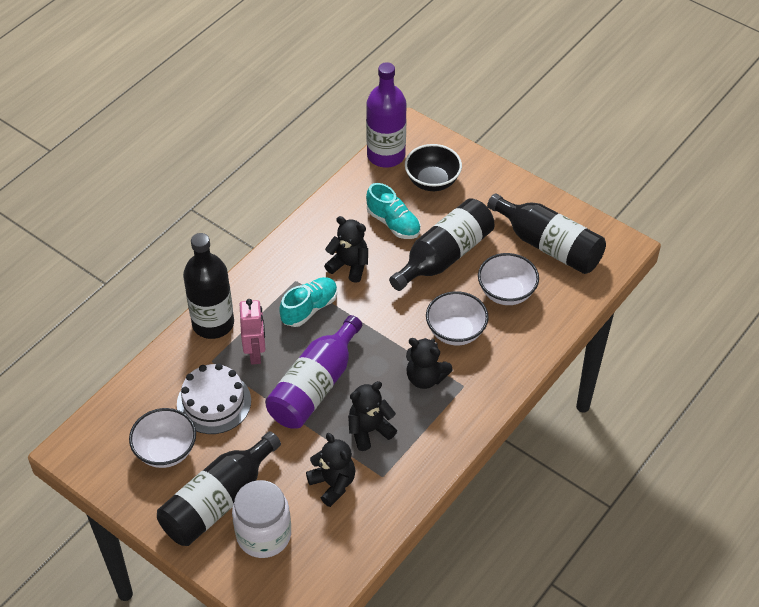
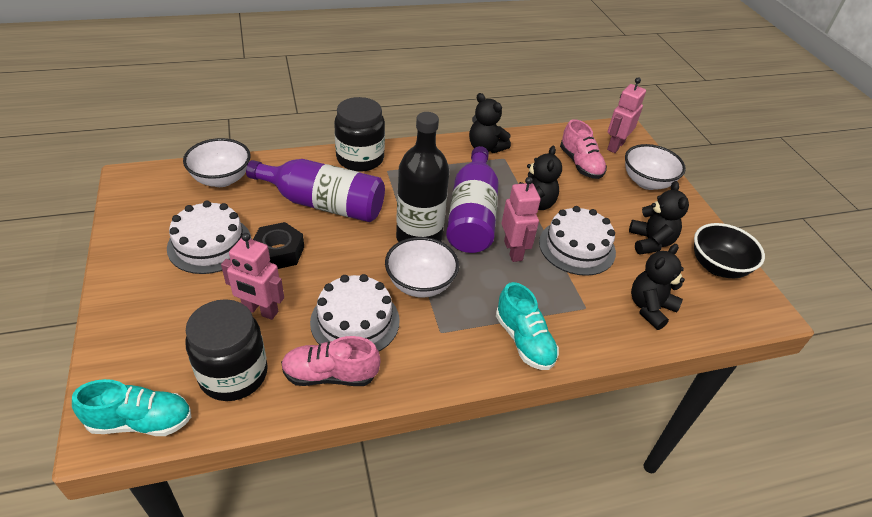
black bottle: [157,431,281,546] [183,233,234,339] [389,198,495,291] [487,193,606,274] = 4 -> [396,112,449,242] = 1
black jar: none = 0 -> [185,299,268,401] [334,97,385,172] = 2
black nut: none = 0 -> [253,222,304,269] = 1
pink robot: [240,299,266,364] = 1 -> [221,233,284,320] [502,177,541,262] [607,77,646,153] = 3
pink shoe: none = 0 -> [281,336,380,386] [560,119,607,179] = 2
white cake: [177,363,251,434] = 1 -> [167,201,252,274] [310,274,400,351] [539,206,616,276] = 3
white jar: [232,480,291,558] = 1 -> none = 0

